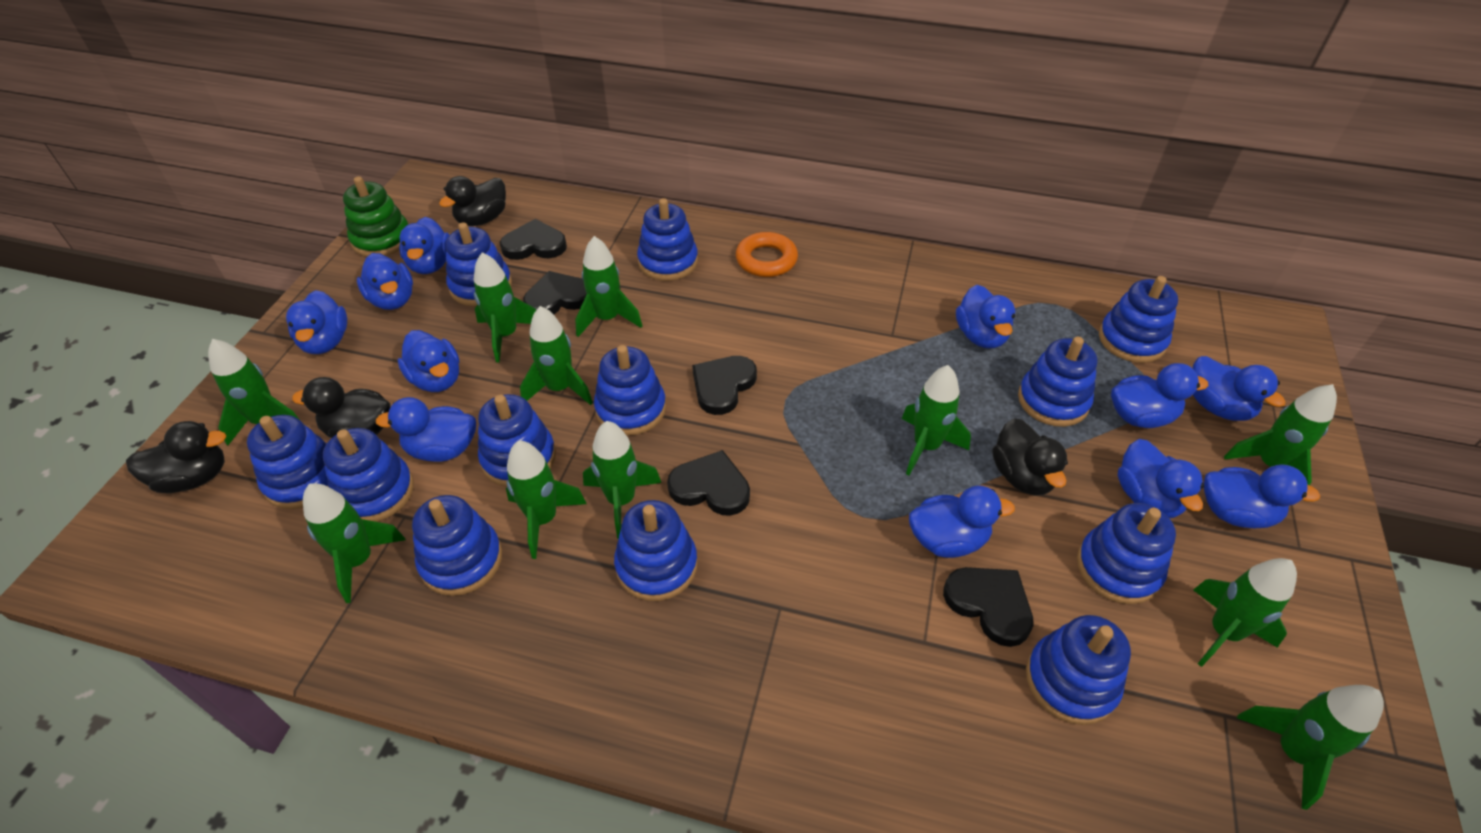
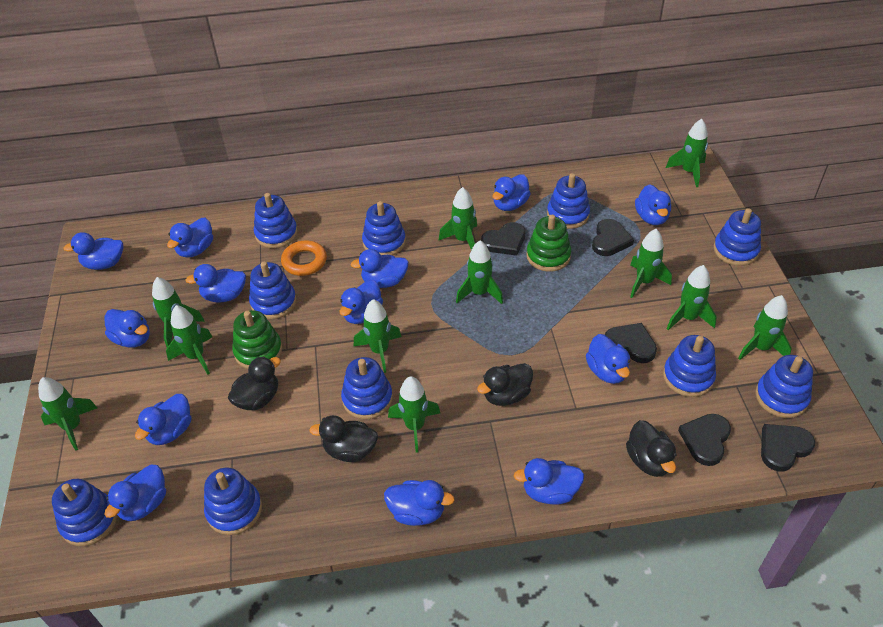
blue duck: [286,290,347,354] [357,253,413,310] [376,397,476,462] [398,330,459,392] [399,217,449,274] [909,485,1015,558] [956,285,1015,349] [1111,363,1208,428] [1118,439,1204,518] [1193,356,1286,421] [1204,464,1320,528] = 11 -> [63,232,123,270] [105,309,150,348] [105,465,166,521] [135,394,191,445] [167,218,213,258] [185,264,246,303] [340,280,383,324] [350,249,409,288] [384,480,455,526] [492,174,531,211] [514,458,584,505] [586,334,630,384] [635,184,671,225] = 13
blue stacking toy: [247,415,328,509] [323,428,414,522] [412,495,502,596] [445,222,512,306] [478,394,556,487] [594,345,666,436] [614,500,697,601] [637,198,698,281] [1018,336,1098,427] [1026,615,1131,725] [1077,503,1176,604] [1099,276,1178,363] = 12 -> [52,479,117,546] [204,467,262,535] [249,262,296,319] [254,193,298,248] [341,357,393,420] [362,201,406,256] [547,173,590,229] [663,335,716,397] [713,208,761,266] [755,355,813,418] = 10
green stacking toy: [343,176,408,257] = 1 -> [232,310,282,369] [526,215,571,272] = 2

